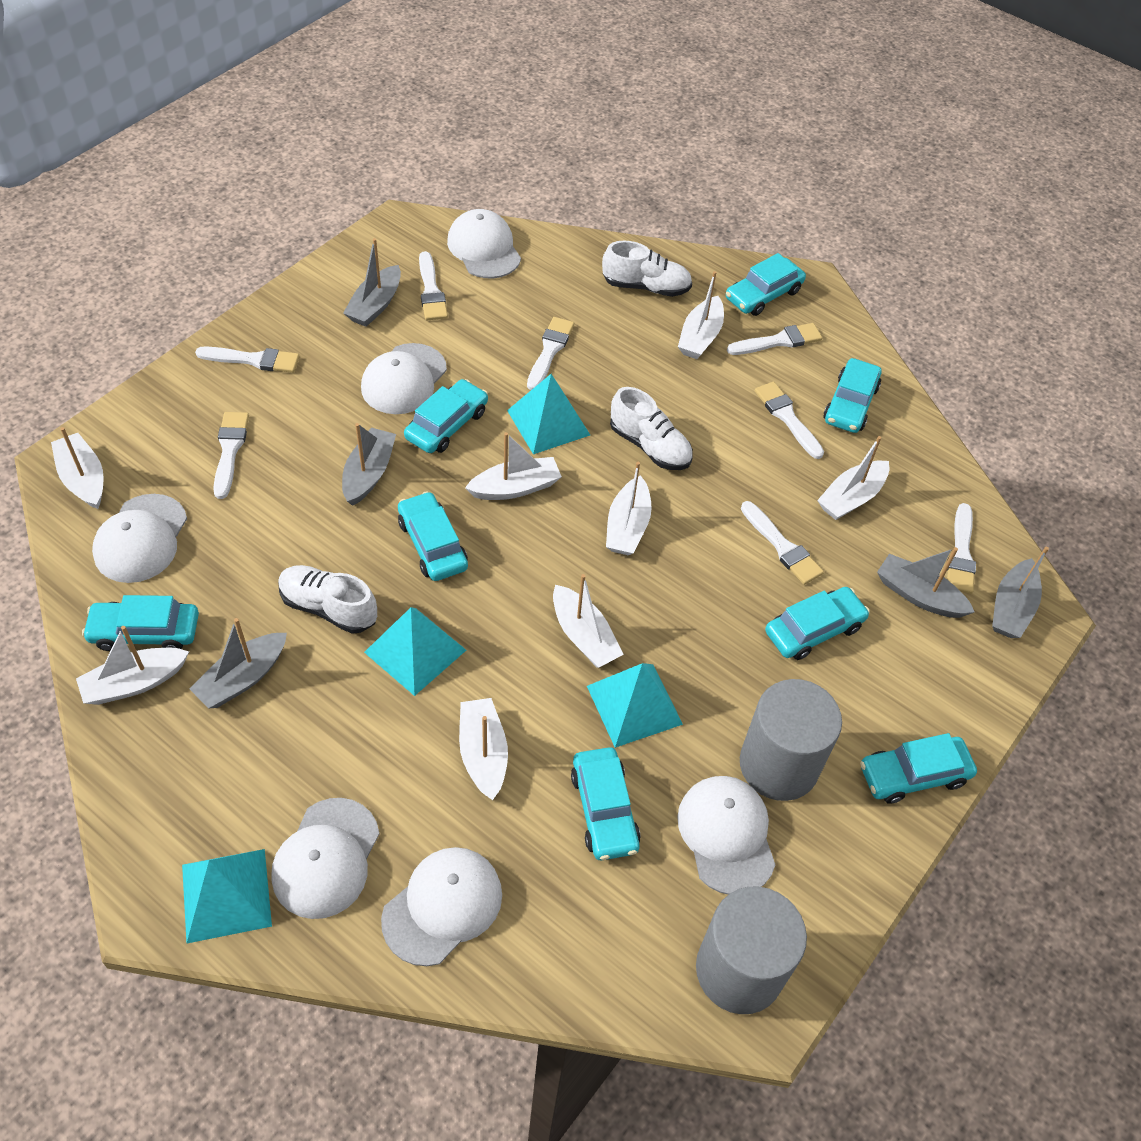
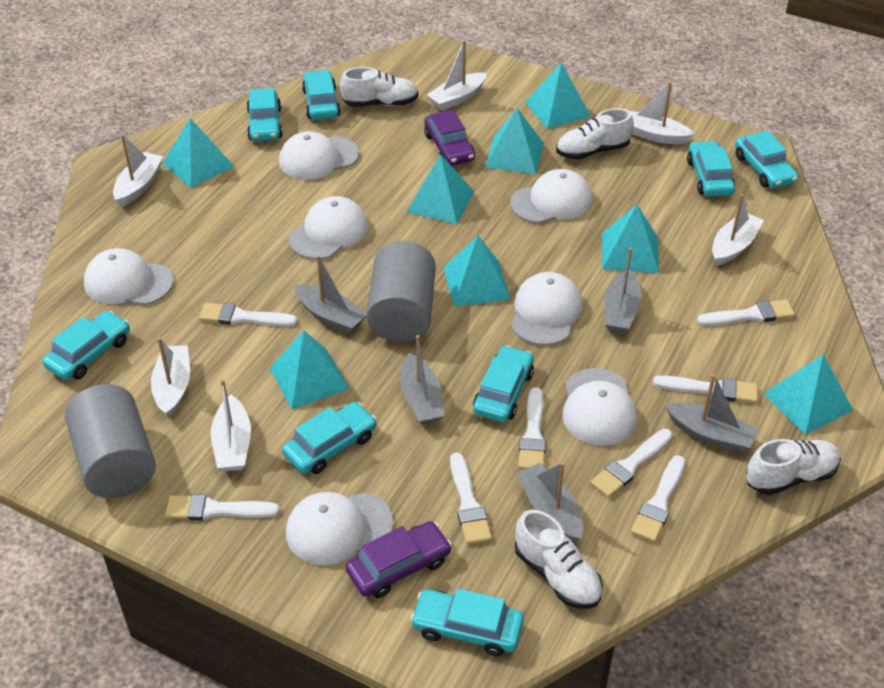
purple car: none = 0 -> [346,521,452,598] [424,110,475,166] = 2
turquoise pyramid: [182,849,272,944] [364,607,466,696] [507,374,590,454] [587,663,683,748] = 4 -> [162,118,235,188] [270,331,349,409] [407,154,474,224] [444,236,510,306] [485,108,544,174] [525,63,591,129] [602,205,659,273] [763,354,853,435] = 8
white boat: [51,427,104,509] [76,626,189,705] [459,698,508,800] [465,432,562,500] [553,574,624,668] [606,462,652,555] [678,271,724,359] [817,436,889,520] = 8 -> [113,134,163,207] [151,337,190,418] [211,379,251,471] [427,40,487,111] [630,82,695,144] [712,194,764,266] = 6
white cap: [92,494,187,583] [271,798,379,919] [361,343,447,414] [381,847,502,966] [447,209,521,278] [677,776,775,895] = 6 -> [84,248,174,305] [279,132,359,180] [286,492,393,565] [289,196,368,259] [510,169,592,223] [511,272,582,345] [562,368,637,446] = 7
white shoe: [278,565,377,634] [602,241,692,297] [610,387,693,470] = 3 -> [340,67,419,107] [515,510,603,609] [556,108,634,160] [746,439,841,495] = 4

